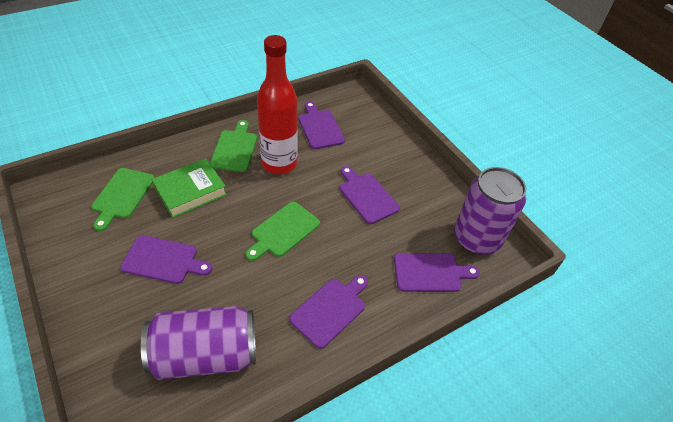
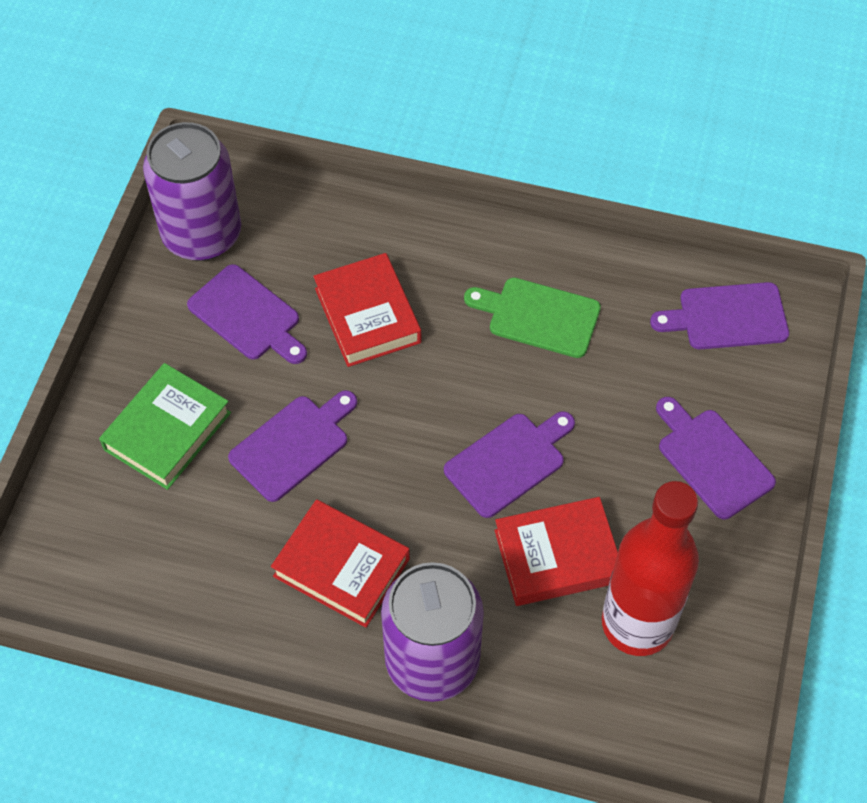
green cutting board: [92,168,155,231] [210,120,257,172] [246,202,320,261] = 3 -> [464,278,601,358] = 1
red book: none = 0 -> [271,499,410,628] [313,253,421,367] [494,497,618,606] = 3

